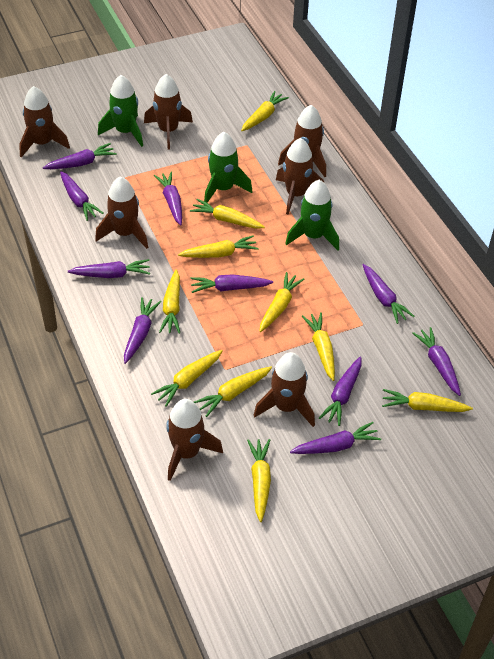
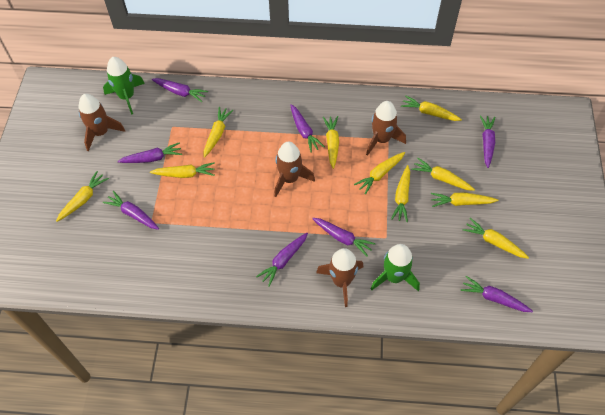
brown rocket: [19,86,70,158] [95,177,148,249] [144,74,193,150] [166,399,223,481] [254,352,315,427] [276,138,324,215] [278,105,326,178] = 7 -> [78,94,125,151] [274,142,315,197] [316,248,363,307] [366,101,406,156] = 4
green rocket: [98,75,143,147] [204,132,253,203] [285,180,339,250] = 3 -> [103,57,145,115] [371,244,420,291] = 2
purple carrot: [43,143,117,169] [60,171,104,221] [68,259,150,278] [124,297,161,364] [154,172,182,225] [191,274,273,293] [290,422,381,454] [319,357,362,426] [362,264,414,324] [412,327,461,396] = 10 -> [103,191,159,230] [117,142,182,163] [152,78,208,102] [256,233,308,287] [290,104,325,153] [312,218,375,257] [461,276,533,312] [480,115,495,168] = 8

